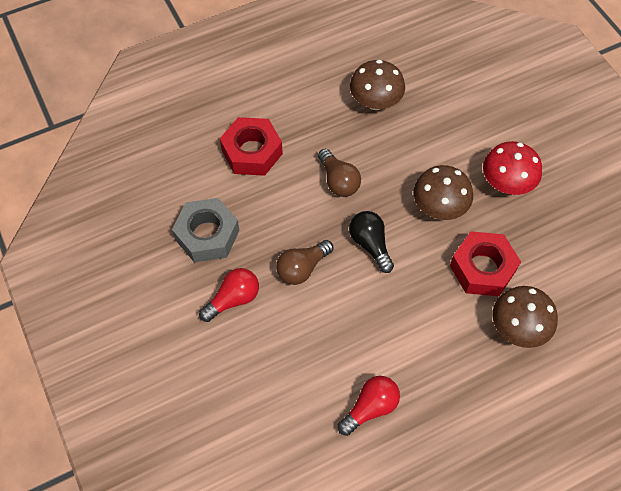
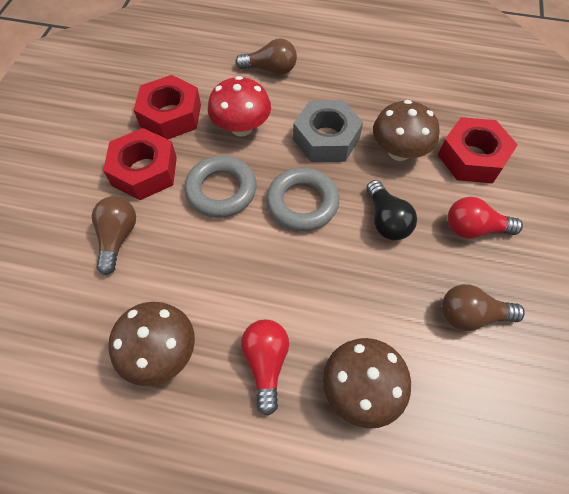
brown light bulb: [276,240,334,285] [318,149,361,197] = 2 -> [92,196,136,275] [235,38,297,75] [442,284,525,331] = 3
grey ring: none = 0 -> [184,156,256,218] [266,168,339,231] = 2
red nut: [220,117,283,176] [450,231,521,296] = 2 -> [103,128,177,200] [134,75,201,139] [438,117,518,183] = 3

